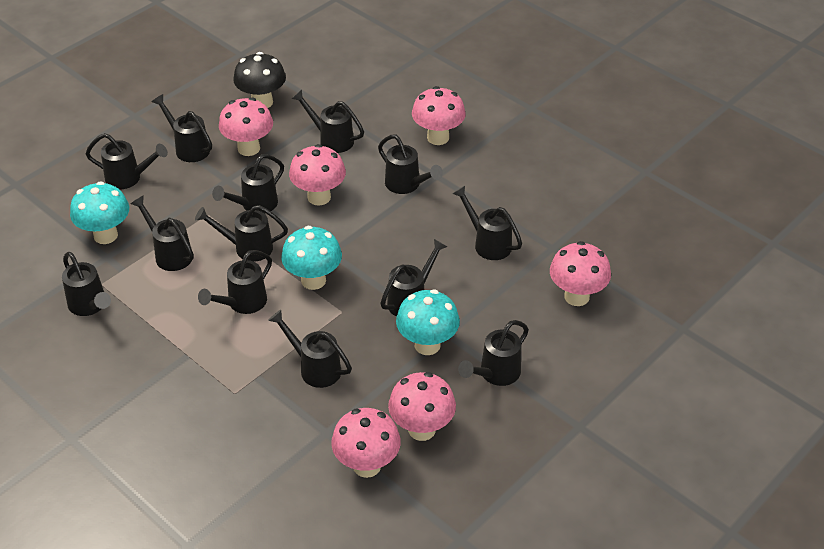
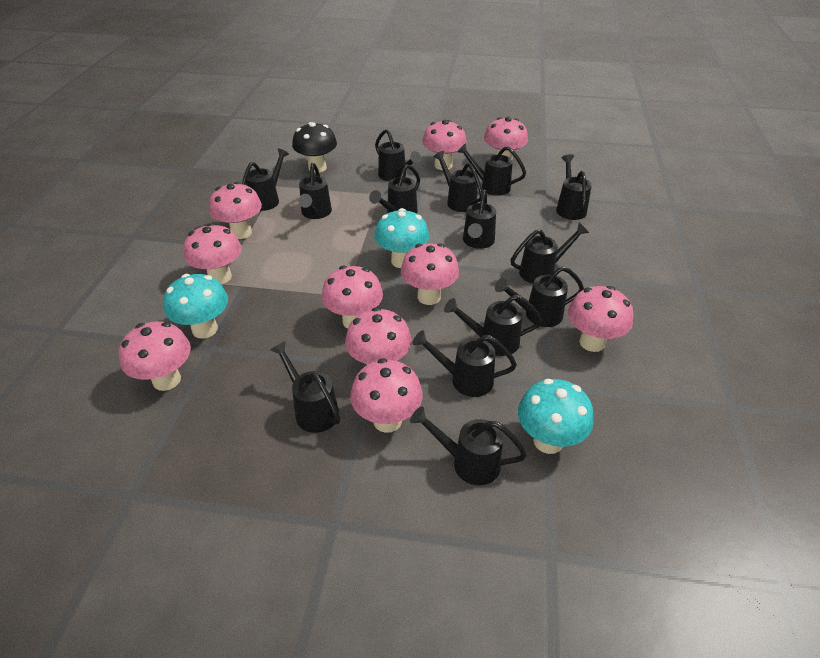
black watering can: [62,252,111,316] [85,133,168,190] [131,196,194,271] [152,94,212,162] [195,205,288,262] [198,250,272,314] [212,154,284,214] [268,310,352,388] [292,90,364,153] [378,135,443,194] [380,239,447,317] [452,186,522,260] [458,320,529,386] = 13 -> [242,148,289,211] [270,341,340,433] [298,163,332,219] [369,164,420,214] [375,129,421,181] [410,406,527,485] [412,330,517,397] [433,151,483,212] [444,295,542,356] [457,143,526,196] [463,190,496,249] [495,266,584,327] [511,223,589,284] [556,154,592,220] = 14
pink mushroom: [219,98,273,156] [289,144,346,206] [331,408,401,478] [388,372,456,441] [412,86,466,145] [550,241,611,306] = 6 -> [119,321,191,391] [183,223,242,284] [209,182,262,239] [322,266,383,328] [345,307,412,365] [350,358,423,433] [401,243,459,305] [422,120,467,170] [484,117,528,159] [568,286,633,352] = 10

